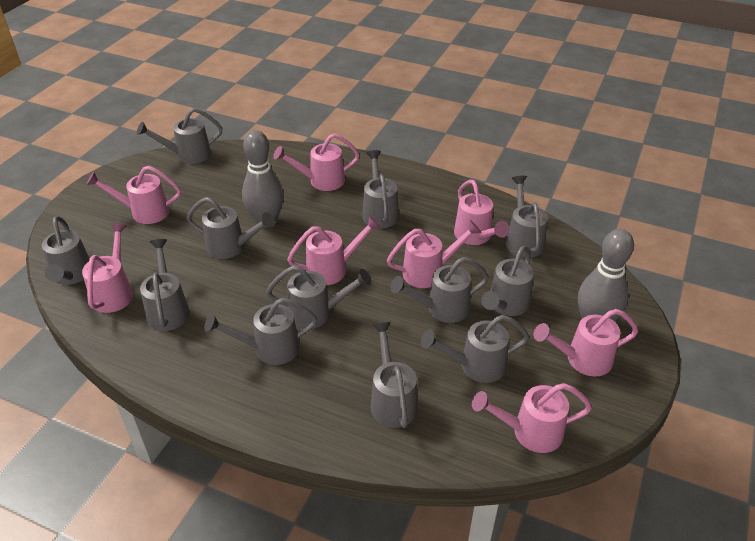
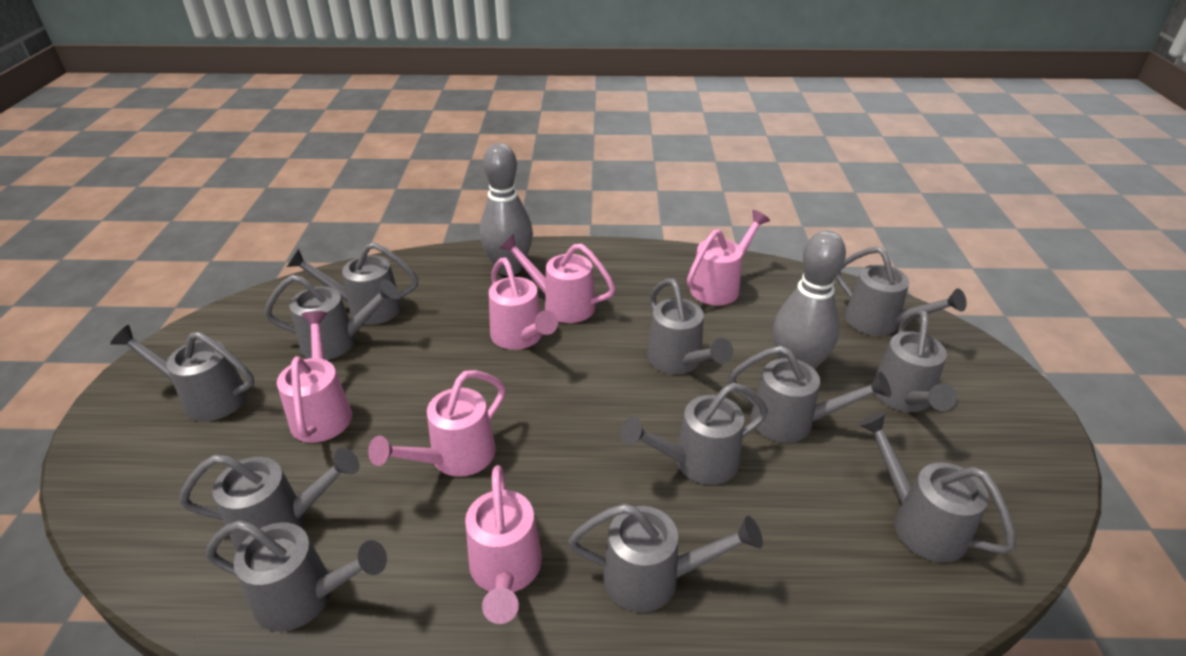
pink watering can: [82,223,133,313] [86,166,181,224] [273,133,360,191] [287,215,381,285] [387,220,481,288] [454,180,510,245] [472,383,592,453] [534,309,638,377] = 8 -> [277,311,352,443] [368,370,506,477] [465,465,542,624] [489,258,558,350] [499,234,616,323] [687,210,770,305] = 6

